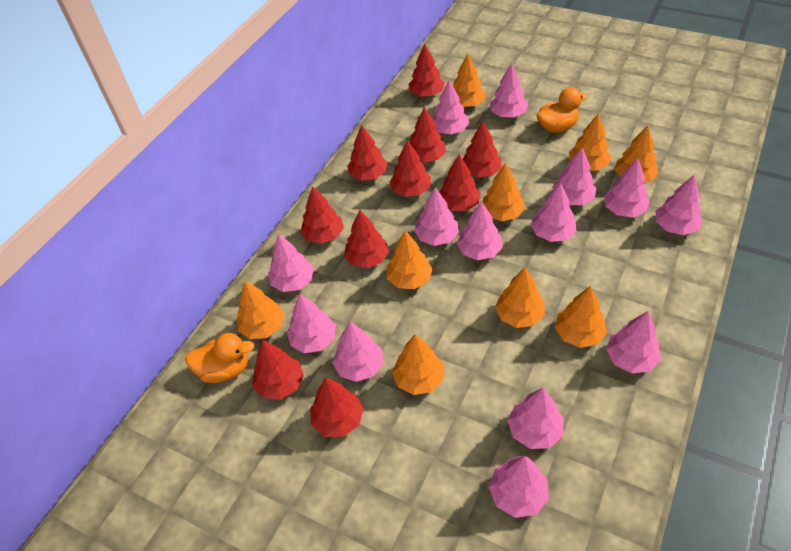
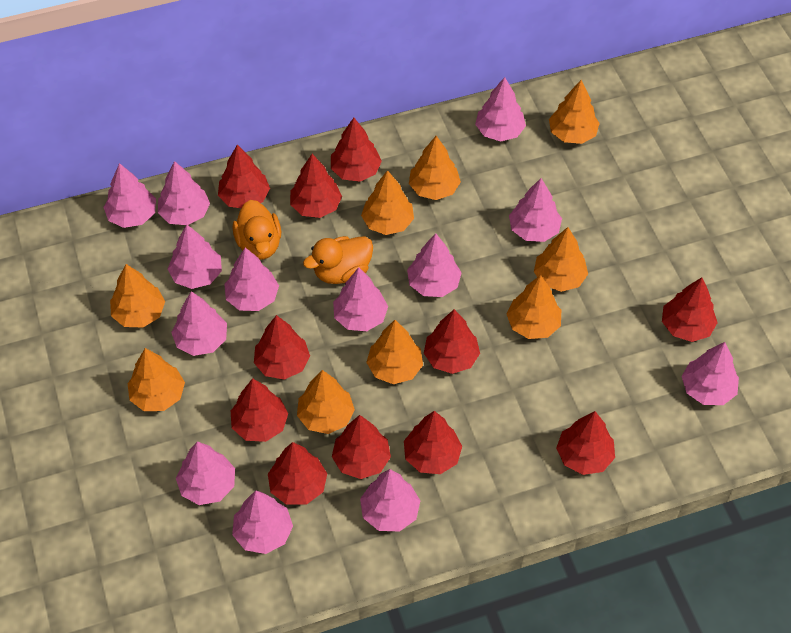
pink tree: [268,234,314,292] [287,294,336,353] [332,321,383,382] [414,187,459,246] [432,80,469,134] [457,201,503,260] [489,456,549,518] [490,63,528,118] [507,388,564,449] [531,182,576,242] [552,148,596,205] [604,158,650,217] [606,311,661,373] [656,175,703,235] = 14 -> [103,163,156,228] [158,161,210,225] [168,224,222,289] [171,291,227,356] [176,441,235,505] [224,248,279,311] [232,491,293,554] [333,267,388,331] [360,469,420,532] [407,233,462,297] [475,77,526,142] [509,178,562,242] [681,342,739,405] = 13
red tree: [252,340,304,400] [300,186,344,244] [310,377,364,437] [344,210,389,268] [347,125,388,181] [390,140,431,197] [408,44,445,97] [409,107,446,163] [439,154,481,211] [463,121,502,178] = 10 -> [218,145,270,208] [231,378,288,442] [254,315,310,380] [268,442,327,505] [290,154,342,218] [331,118,382,182] [332,415,391,479] [404,411,462,474] [424,309,480,374] [556,411,615,475] [662,277,718,342] = 11

